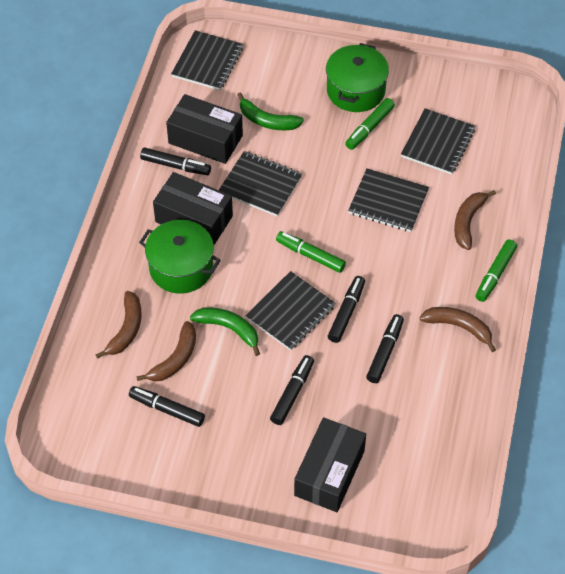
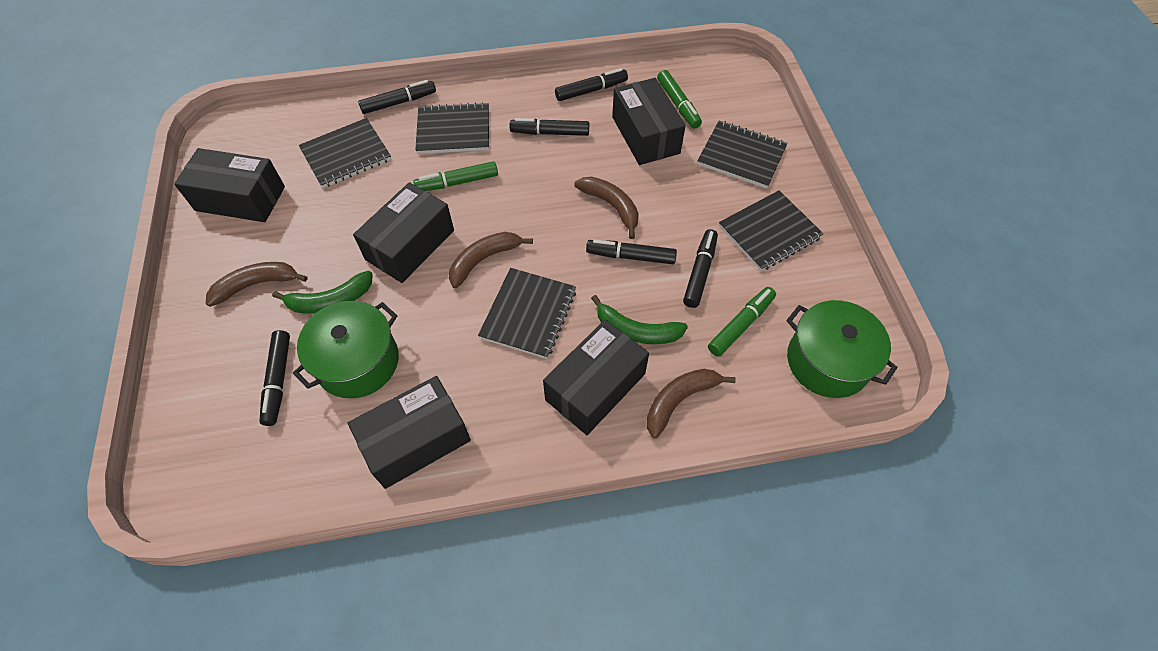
black box: [153,172,233,245] [166,94,243,164] [294,417,366,512] = 3 -> [174,148,285,222] [348,376,471,489] [353,182,454,283] [543,319,649,435] [612,78,686,165] = 5
black marker: [129,386,205,427] [140,148,211,175] [270,355,314,425] [328,276,365,343] [366,314,404,383] = 5 -> [259,330,290,426] [358,80,436,114] [510,118,589,136] [555,68,628,101] [586,239,677,264] [683,229,718,308] = 6

